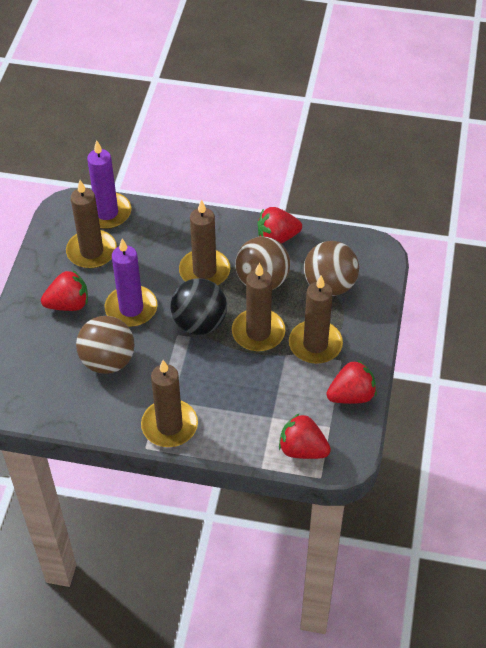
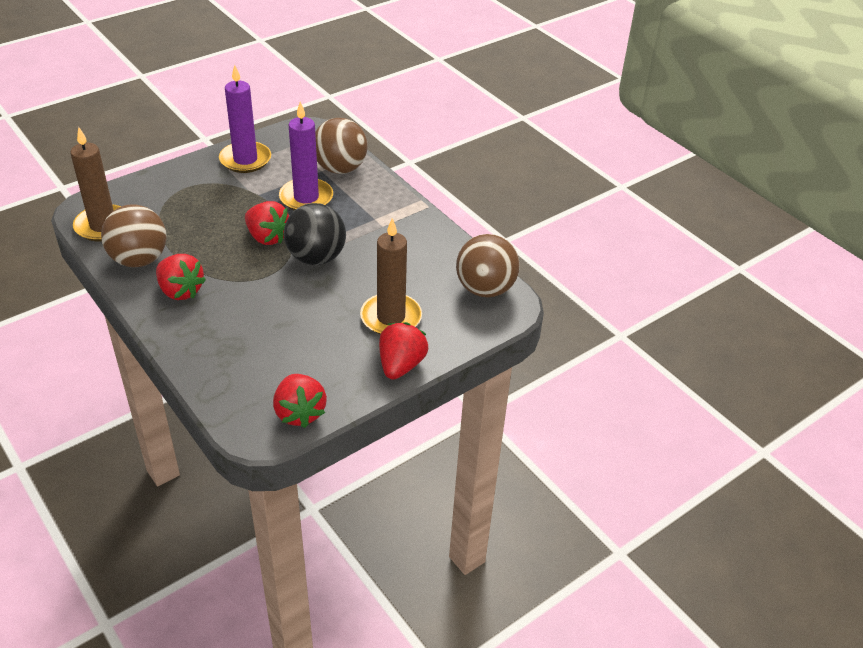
brown candle: [66,180,117,269] [141,360,198,447] [179,200,230,285] [232,263,285,351] [289,276,343,364] = 5 -> [70,127,121,242] [360,218,422,335] = 2

